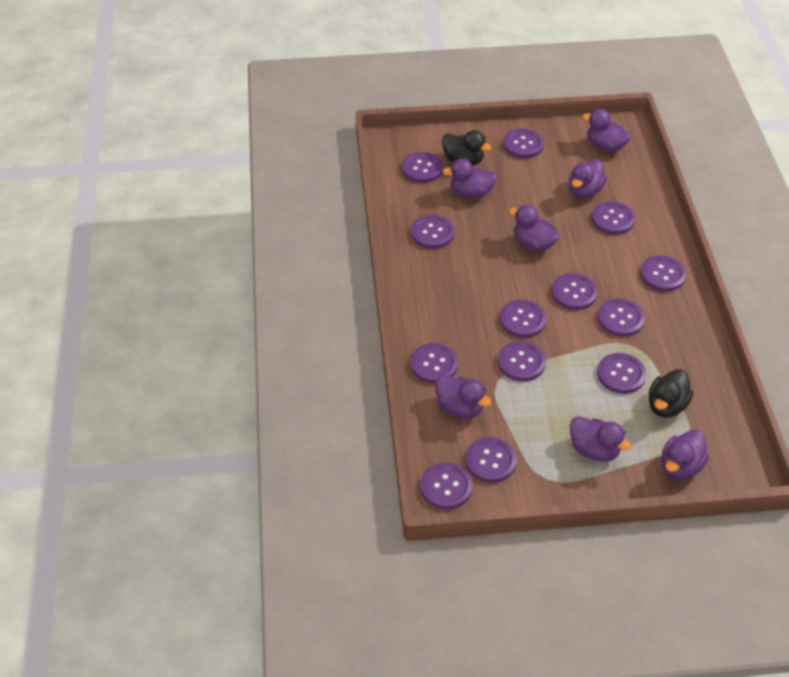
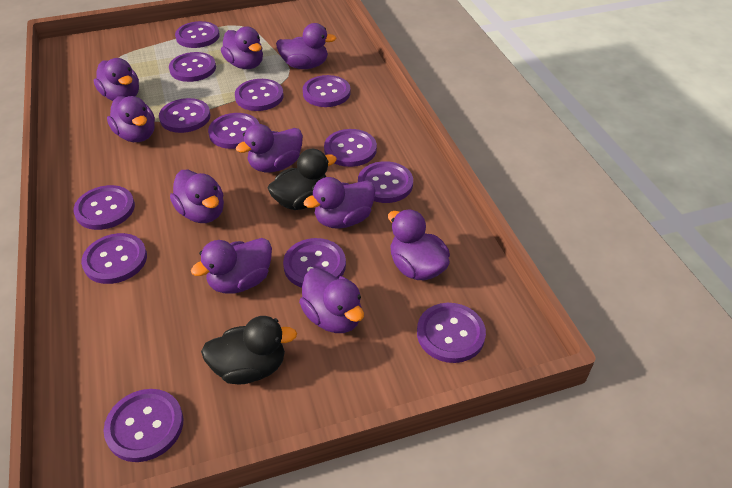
purple duck: [435,374,491,418] [442,159,498,198] [509,205,559,252] [569,159,607,198] [570,416,631,462] [582,109,631,152] [661,430,709,480] = 7 -> [94,58,139,101] [107,96,155,142] [170,170,224,223] [191,238,272,294] [221,26,263,69] [236,124,303,172] [276,23,337,69] [299,268,364,333] [303,177,376,229] [388,209,450,280] = 10

